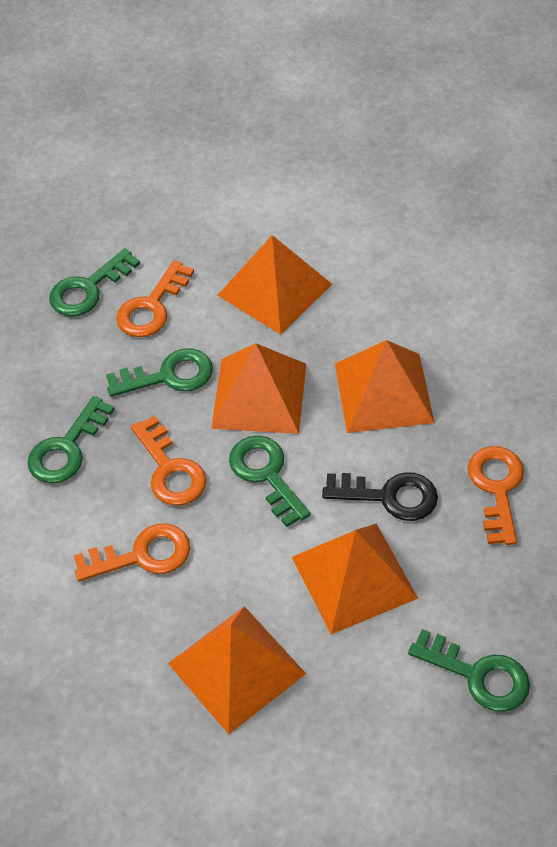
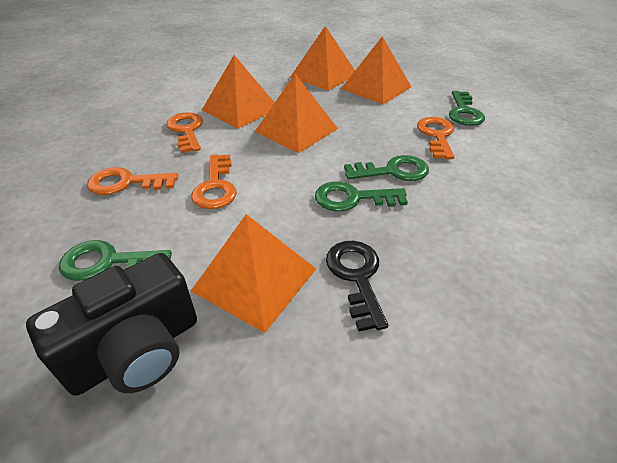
black camera: none = 0 -> [26,253,197,396] = 1
green key: [27,396,115,484] [49,248,140,316] [106,349,213,397] [229,435,311,527] [408,629,530,712] = 5 -> [59,240,172,281] [315,181,408,212] [344,155,429,181] [449,91,485,126] = 4

